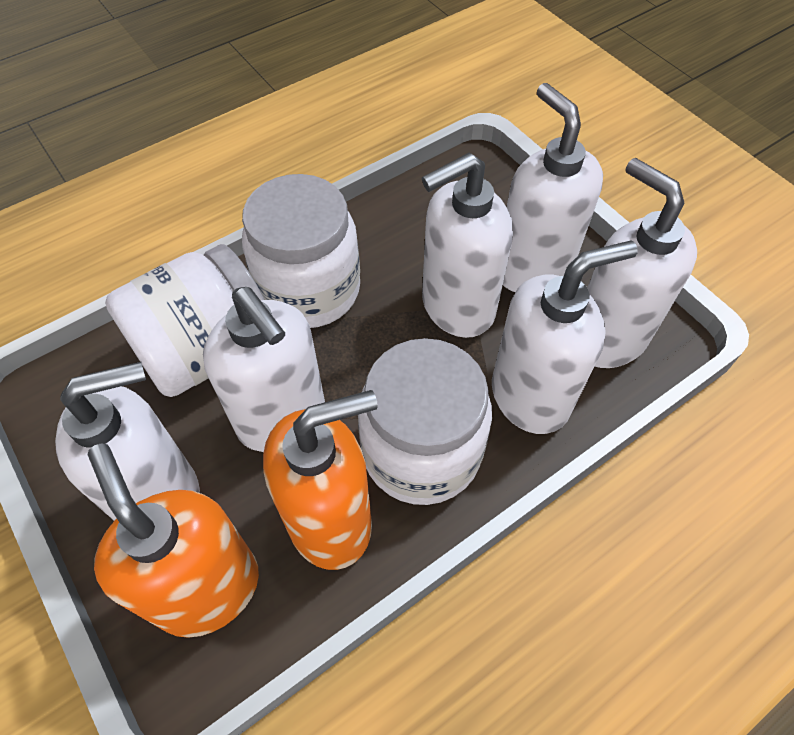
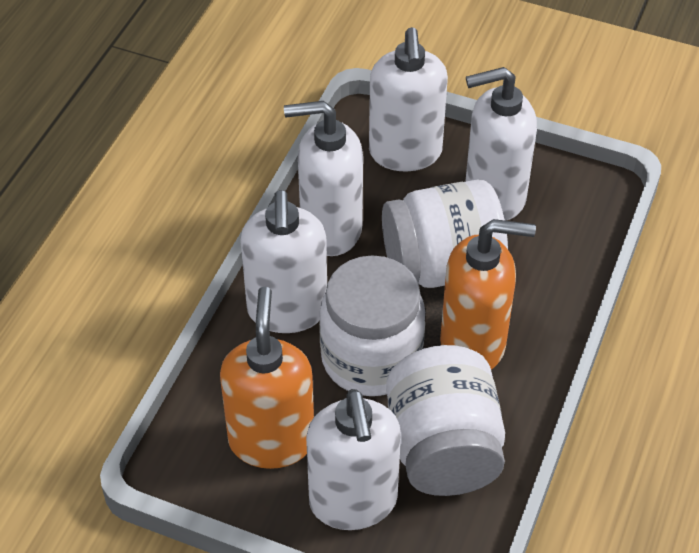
white soap dispenser: [55,362,200,521] [203,287,325,452] [422,153,513,338] [492,240,638,434] [503,83,603,292] [587,158,697,368] = 6 -> [240,190,327,333] [284,101,363,256] [306,389,401,530] [369,27,448,171] [465,67,537,221] = 5

